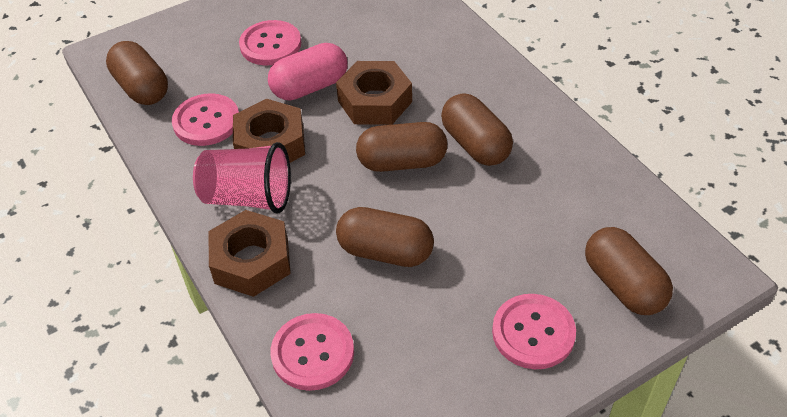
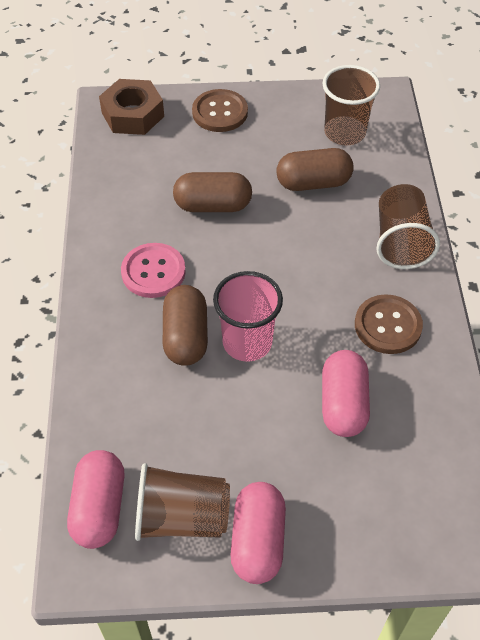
brown button: none = 0 -> [192,89,248,132] [355,294,423,354] = 2
brown capsule: [106,41,168,105] [336,207,434,267] [356,122,447,172] [441,94,513,166] [585,227,673,315] = 5 -> [163,285,208,366] [173,172,252,212] [277,148,354,191] = 3
brown cup: none = 0 -> [135,463,230,541] [323,65,380,145] [376,184,440,269] = 3
brown nut: [208,210,291,297] [233,99,305,163] [336,61,412,125] = 3 -> [99,79,164,135] = 1
pink button: [172,93,239,146] [239,20,301,65] [270,313,354,391] [492,294,576,369] = 4 -> [121,243,186,298] = 1
pink capsule: [268,43,348,101] = 1 -> [67,450,124,549] [230,482,286,584] [322,350,370,437] = 3

